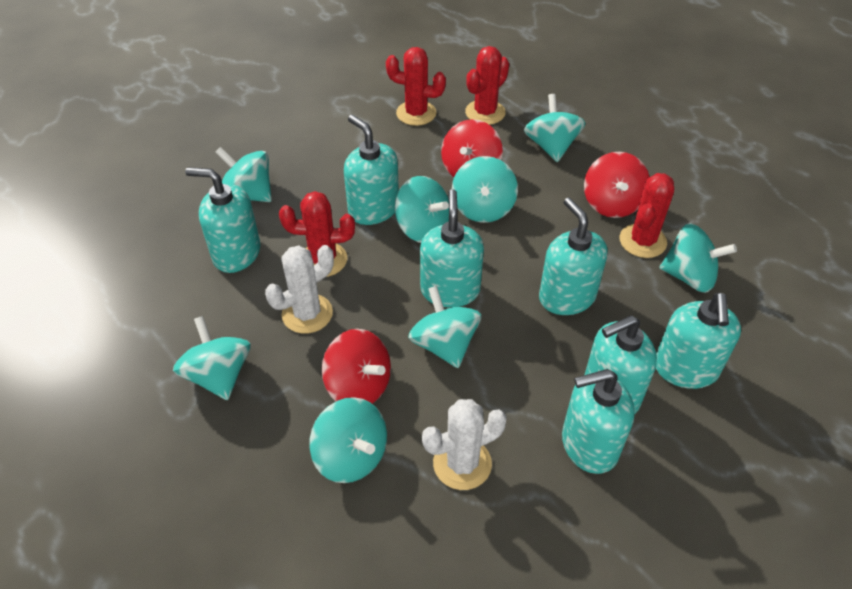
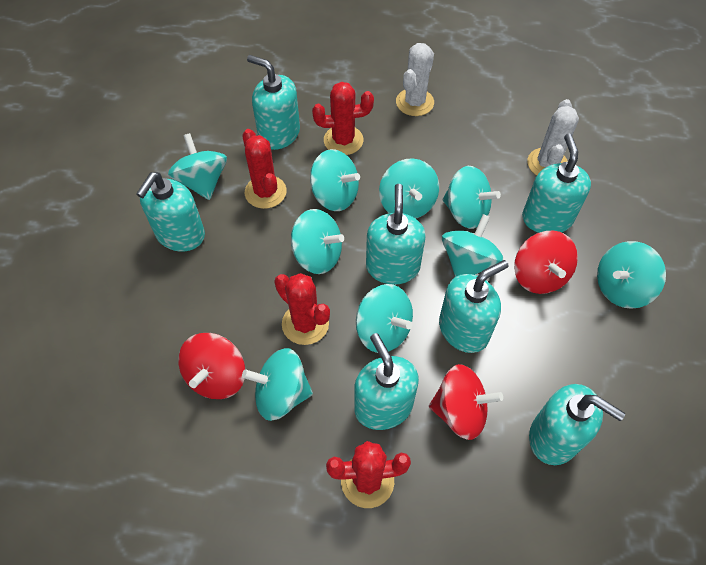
turquoise spinning top: [173,316,251,400] [215,147,272,202] [309,397,387,483] [395,176,449,243] [408,286,481,368] [452,156,518,223] [524,94,586,162] [659,224,737,293] = 8 -> [168,133,227,200] [242,348,313,421] [291,209,344,274] [310,149,360,211] [356,284,413,353] [379,158,439,219] [442,214,503,277] [443,166,501,229] [597,241,666,309] = 9

